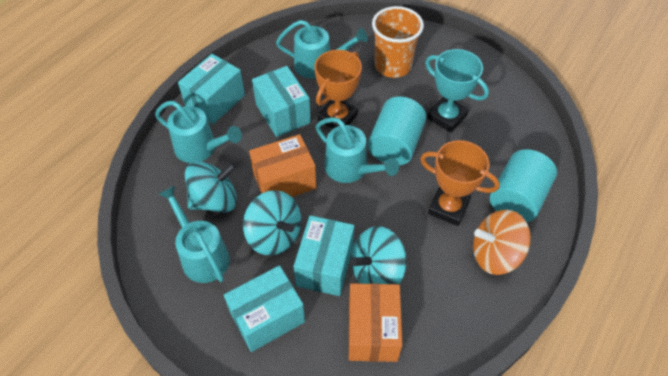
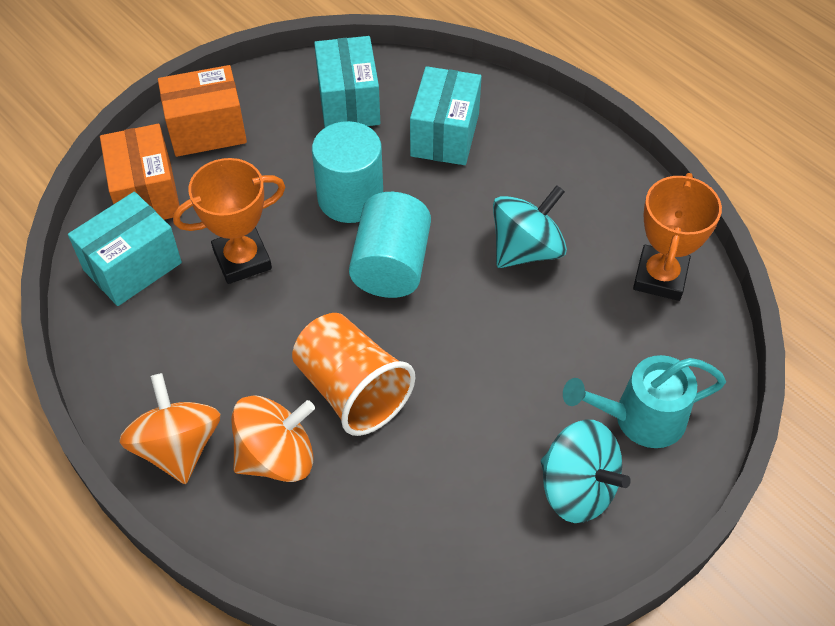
orange spinning top: [473,210,531,275] = 1 -> [119,373,221,484] [231,395,315,482] = 2
turquoise box: [178,54,245,124] [224,265,305,352] [252,66,311,137] [293,215,354,296] = 4 -> [68,192,182,306] [314,36,380,127] [410,66,482,165] = 3
turquoise spinning top: [185,161,237,213] [243,190,301,256] [350,226,407,284] = 3 -> [493,185,567,268] [541,420,631,523] = 2
turquoise trophy: [425,49,489,133] = 1 -> none = 0
turquoise watering can: [155,101,242,163] [159,185,230,283] [276,20,368,79] [316,117,399,183] = 4 -> [563,355,726,448] = 1

